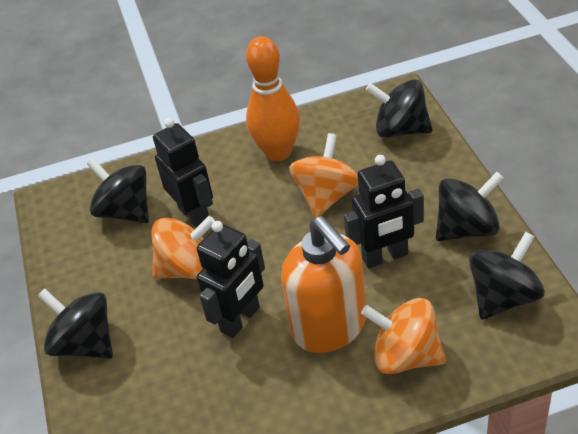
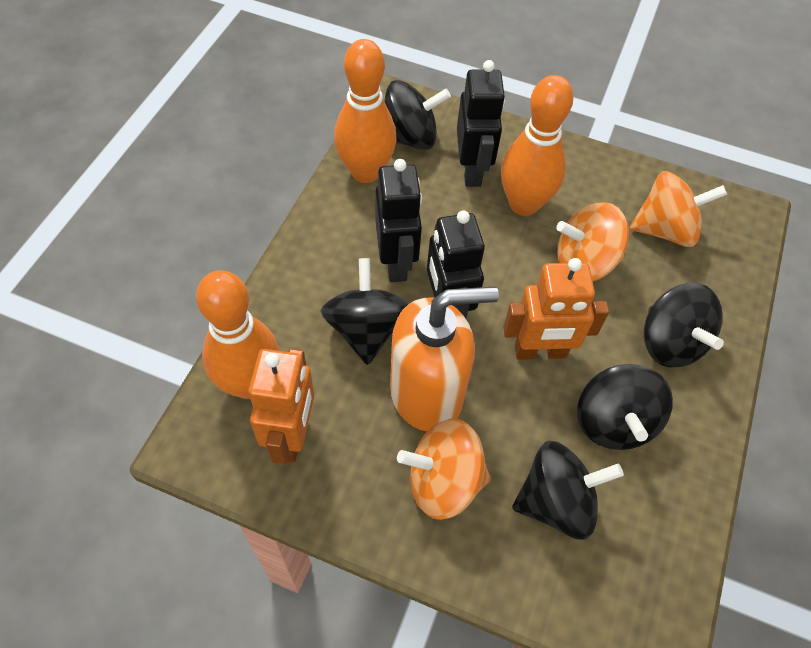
orange bowling pin: [246,36,300,161] = 1 -> [196,270,279,399] [334,39,397,183] [501,75,574,216] = 3
orange robot: none = 0 -> [248,349,314,464] [503,258,609,360] = 2

